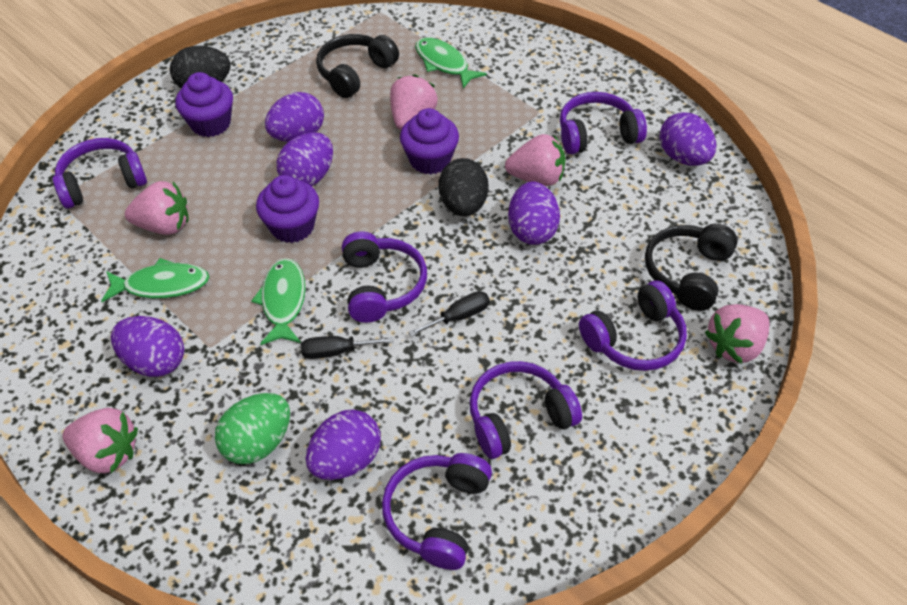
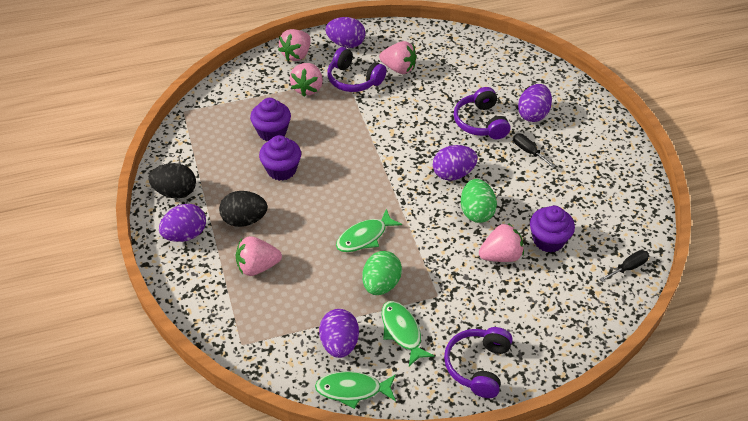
black headphones: [316,34,399,98] [645,224,738,311] = 2 -> none = 0
green egg: [215,393,290,464] = 1 -> [362,251,402,295] [461,179,497,223] = 2
purple egg: [111,316,184,377] [265,92,324,142] [276,132,333,186] [306,409,381,480] [508,181,560,245] [659,112,716,166] = 6 -> [159,204,206,242] [319,309,359,358] [326,17,365,48] [433,145,478,181] [518,84,552,122] = 5
purple headphones: [53,138,147,209] [342,231,427,323] [382,453,492,570] [470,361,582,459] [560,92,647,154] [579,280,687,371] = 6 -> [327,47,387,92] [444,327,513,398] [454,87,510,139] = 3

